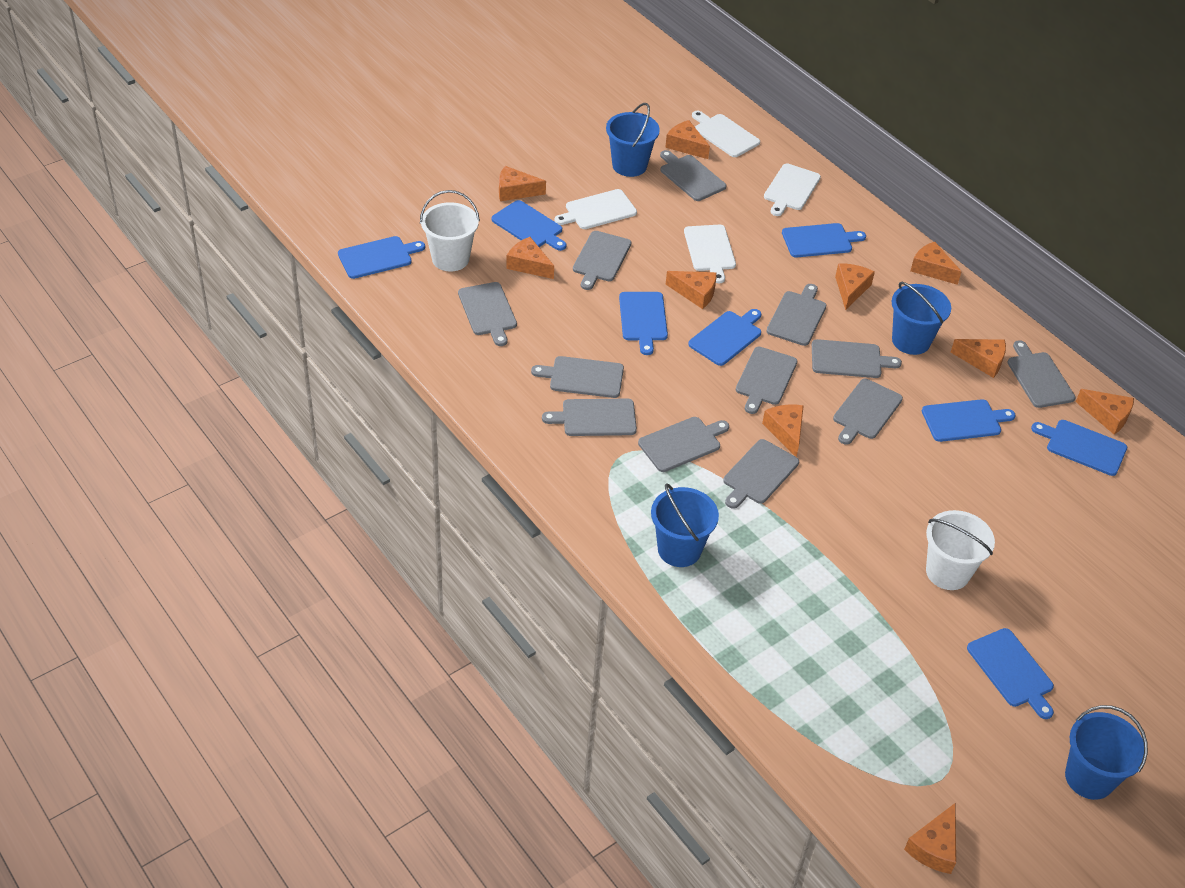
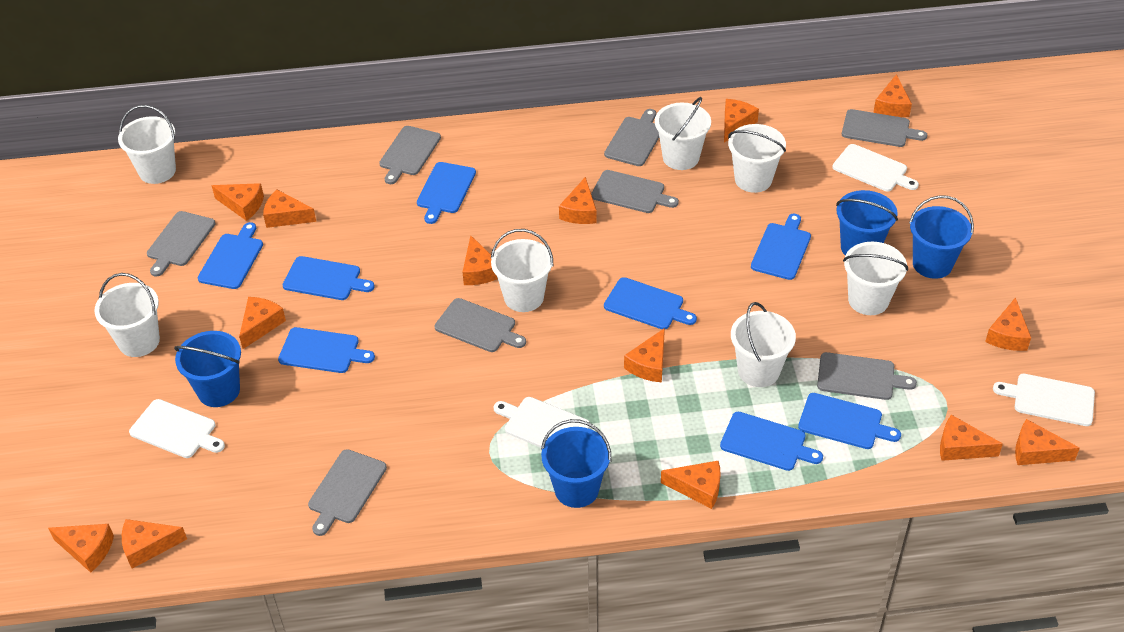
grey cutting board: [458,282,517,346] [531,356,624,398] [542,399,637,436] [573,231,631,290] [638,417,729,472] [660,150,726,201] [723,439,799,509] [736,347,797,414] [766,284,826,346] [812,339,902,378] [833,379,903,445] [1007,340,1076,408] = 12 -> [147,211,215,277] [308,449,387,536] [379,126,441,184] [435,298,526,352] [591,170,679,213] [604,109,659,166] [817,352,917,400] [842,109,927,147] = 8
orange cheese: [499,166,546,201] [506,237,554,279] [665,120,710,159] [666,271,717,309] [762,405,804,457] [835,263,875,310] [904,803,956,874] [911,242,962,285] [951,339,1006,378] [1076,389,1134,434] = 10 -> [48,524,114,573] [122,519,187,569] [211,183,264,221] [239,297,286,349] [263,190,316,228] [463,235,498,285] [559,177,597,224] [624,328,665,382] [661,461,721,509] [724,99,759,143] [873,74,912,117] [940,415,1003,461] [985,297,1031,351] [1015,419,1080,465] = 14
white bucket: [420,190,480,271] [926,510,995,590] = 2 -> [94,273,160,357] [118,105,176,184] [491,229,553,312] [655,97,711,170] [728,124,786,193] [731,302,796,387] [843,242,908,315] = 7

